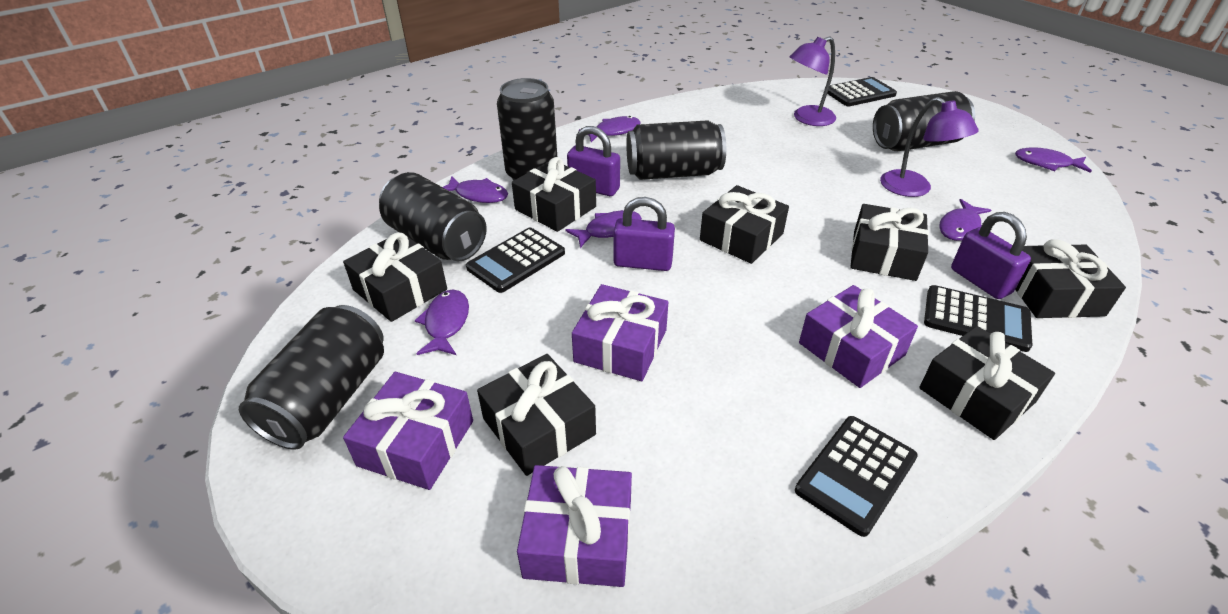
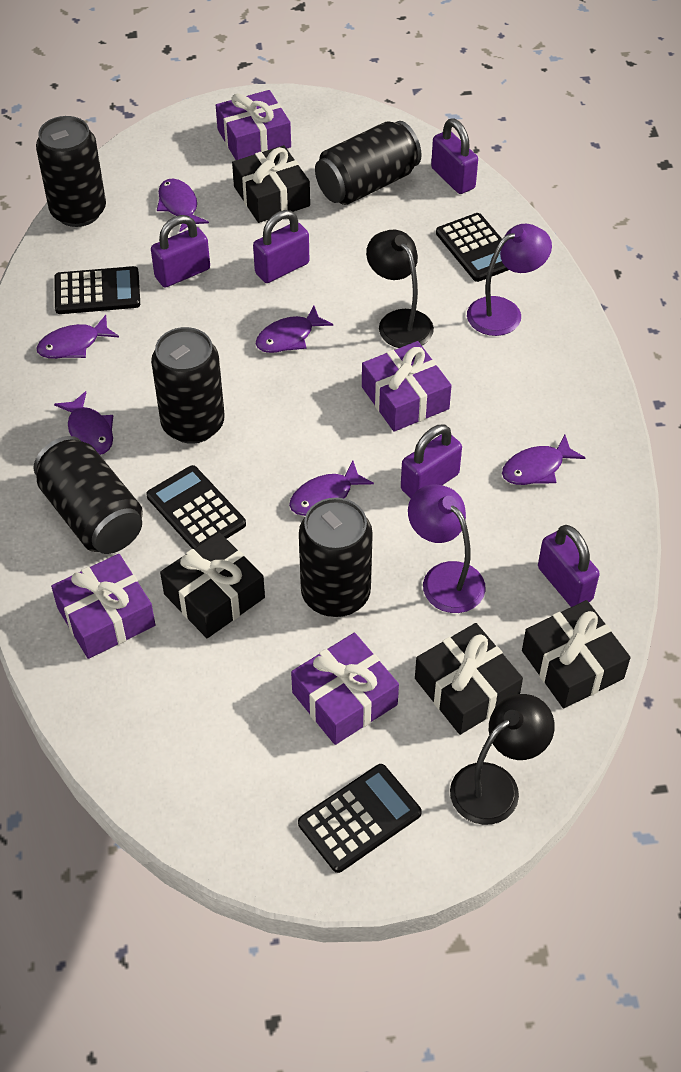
black gift: [343,232,447,322] [477,354,596,476] [512,157,596,232] [700,185,789,264] [850,204,929,281] [919,326,1055,440] [1015,239,1126,318] = 7 -> [160,532,265,638] [232,145,310,223] [415,623,523,735] [522,600,631,708] = 4
black lamp: none = 0 -> [366,230,434,348] [450,694,555,825] = 2
purple padlock: [567,126,620,196] [613,197,675,271] [951,212,1031,299] = 3 -> [151,215,210,288] [253,210,309,283] [401,424,462,498] [431,119,478,194] [538,525,600,607] = 5

